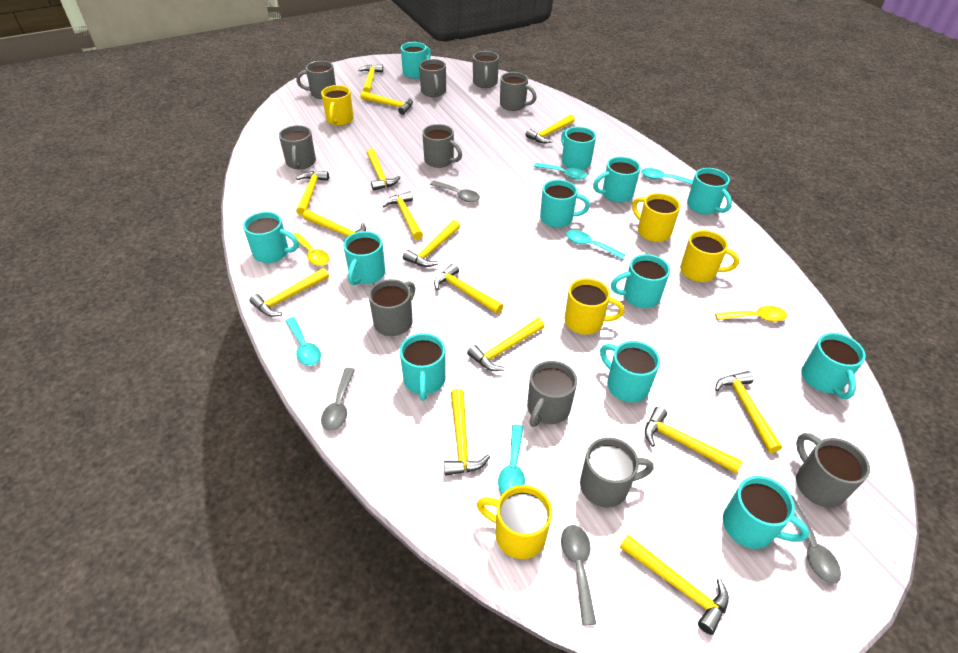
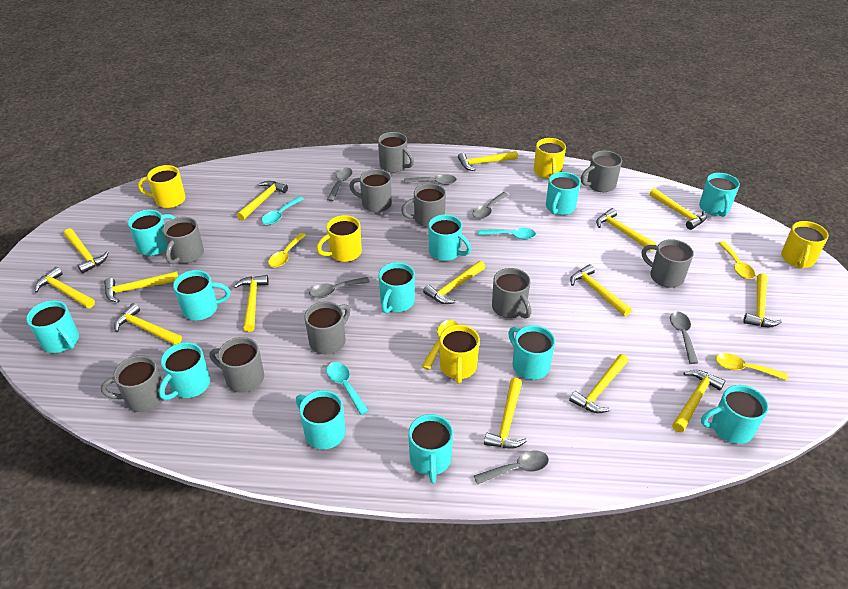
grey spoon: [321,368,355,431] [430,181,480,202] [561,525,596,626] [791,495,841,584] = 4 -> [309,277,370,298] [327,167,352,201] [404,174,457,185] [472,192,508,219] [474,450,549,485] [670,311,698,364] = 6
turquoise spoon: [286,317,321,366] [498,424,525,494] [534,163,587,180] [566,230,626,259] [641,168,693,185] = 5 -> [261,196,304,225] [326,362,369,415] [478,227,536,239] = 3
yellow spoon: [293,233,330,266] [715,306,787,322] = 2 -> [268,233,306,268] [421,320,458,370] [715,353,788,381] [718,241,755,279] = 4

